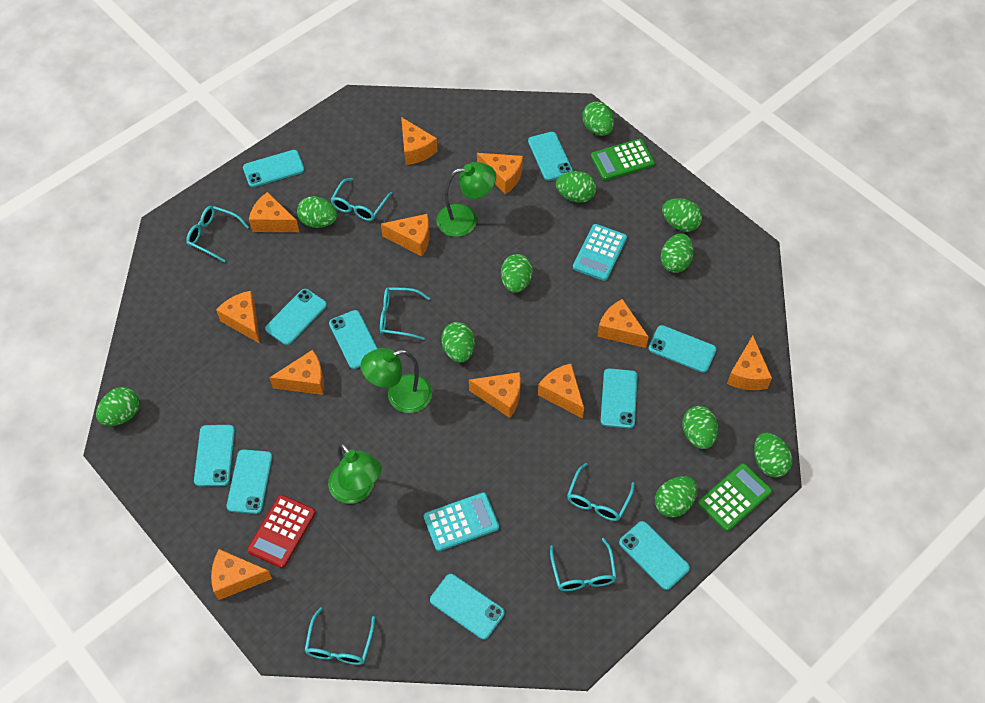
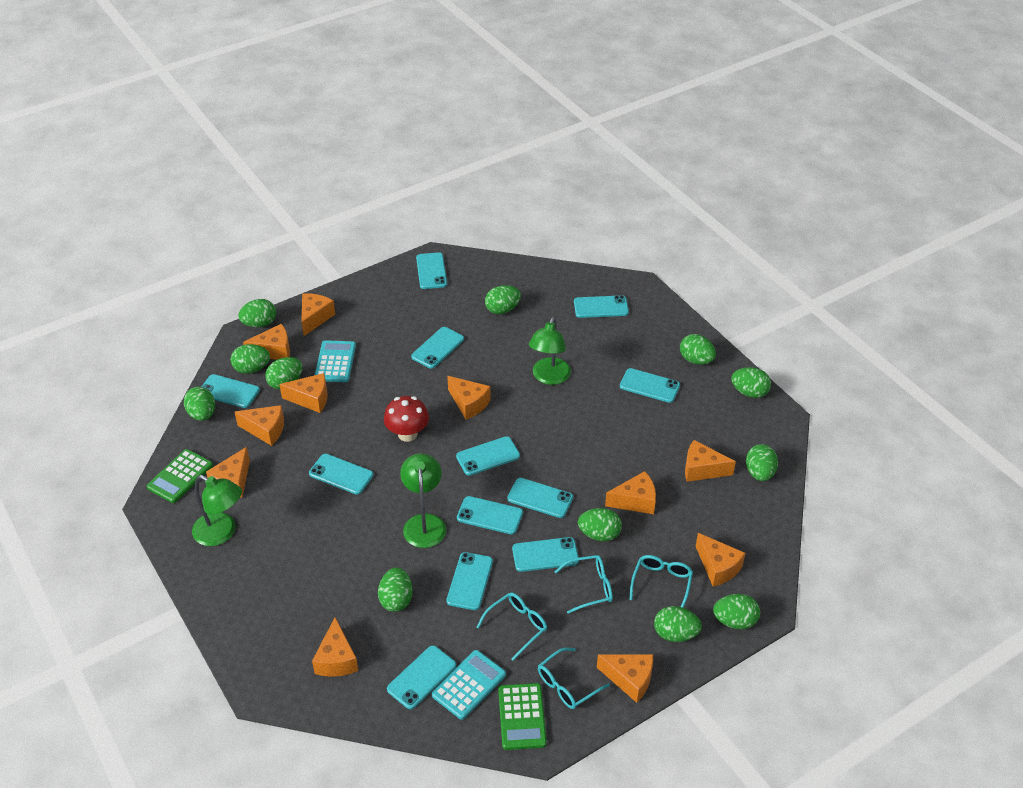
green egg: [96,387,140,426] [297,196,337,228] [441,322,475,363] [501,254,533,293] [556,171,596,203] [582,102,614,136] [655,476,698,518] [661,233,694,273] [662,198,702,232] [682,406,718,449] [754,433,792,477] = 11 -> [184,387,215,421] [231,344,270,374] [238,299,276,327] [265,357,303,389] [378,568,413,612] [485,285,521,314] [578,508,622,541] [654,606,702,642] [680,334,716,365] [713,594,760,629] [731,367,771,398] [746,444,778,481] = 12
red calculator: [247,495,315,568] = 1 -> none = 0
red mushroom: none = 0 -> [384,396,429,442] = 1
turquoise glasses: [186,206,249,262] [305,607,375,665] [331,178,392,221] [380,287,430,340] [550,538,617,591] [567,463,635,521] = 6 -> [477,593,547,661] [538,647,610,709] [555,555,613,614] [629,555,693,608] = 4
turquoise phone: [194,425,235,486] [227,449,272,514] [243,150,304,187] [265,289,327,345] [329,310,378,369] [430,574,505,640] [528,132,573,181] [601,368,638,429] [619,521,690,590] [648,325,717,373] = 10 -> [201,374,260,408] [309,454,373,495] [387,645,456,709] [411,327,464,369] [416,252,447,289] [446,552,493,610] [456,436,520,476] [457,496,523,534] [507,478,573,518] [512,537,579,572] [574,295,629,318] [620,368,680,403] = 12

